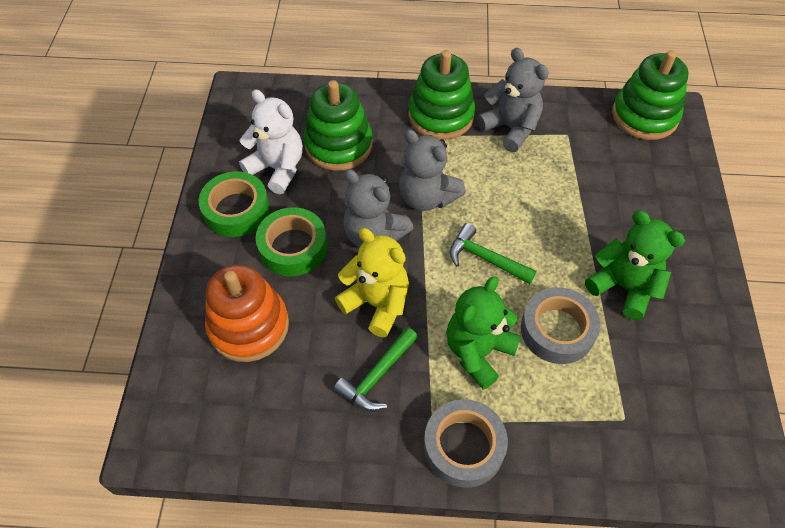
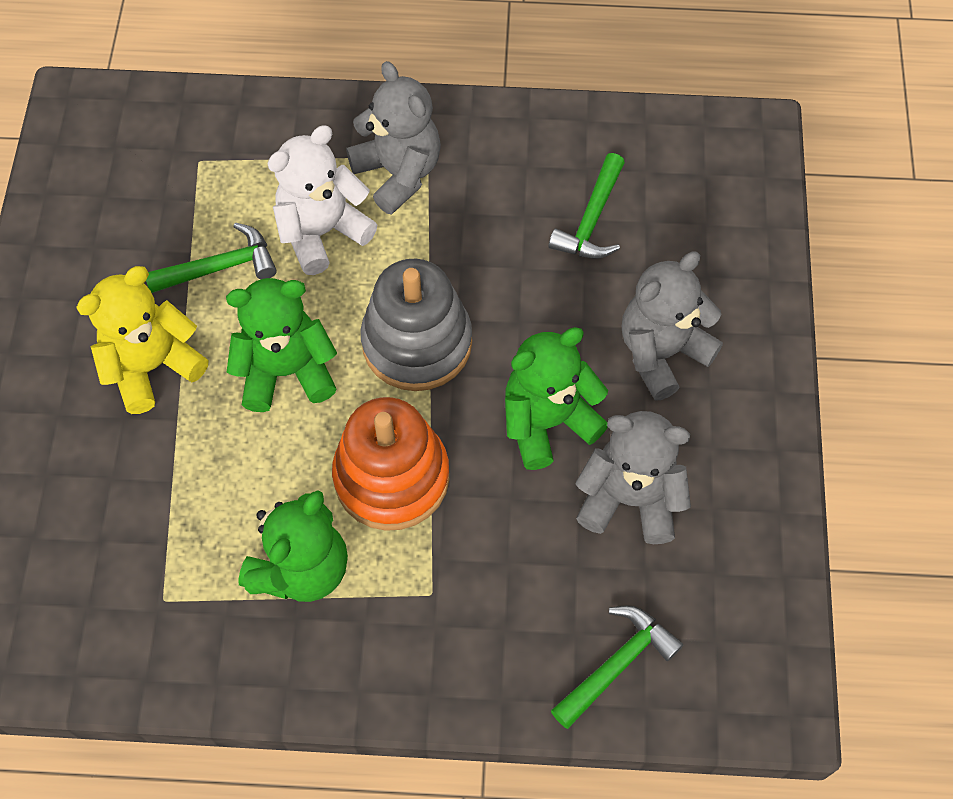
green hammer: [334,327,418,411] [450,223,537,284] = 2 -> [146,222,277,293] [548,153,625,259] [551,605,683,729] = 3
green stacking toy: [304,80,372,171] [408,50,475,140] [612,50,689,140] = 3 -> none = 0
green tape: [199,171,270,237] [255,207,327,276] = 2 -> none = 0
green teddy bear: [446,276,521,390] [585,211,685,320] = 2 -> [226,278,337,412] [238,490,348,602] [505,327,608,470] = 3
grey stacking toy: none = 0 -> [361,259,472,391] = 1
grey tape: [424,399,508,488] [521,287,600,364] = 2 -> none = 0

